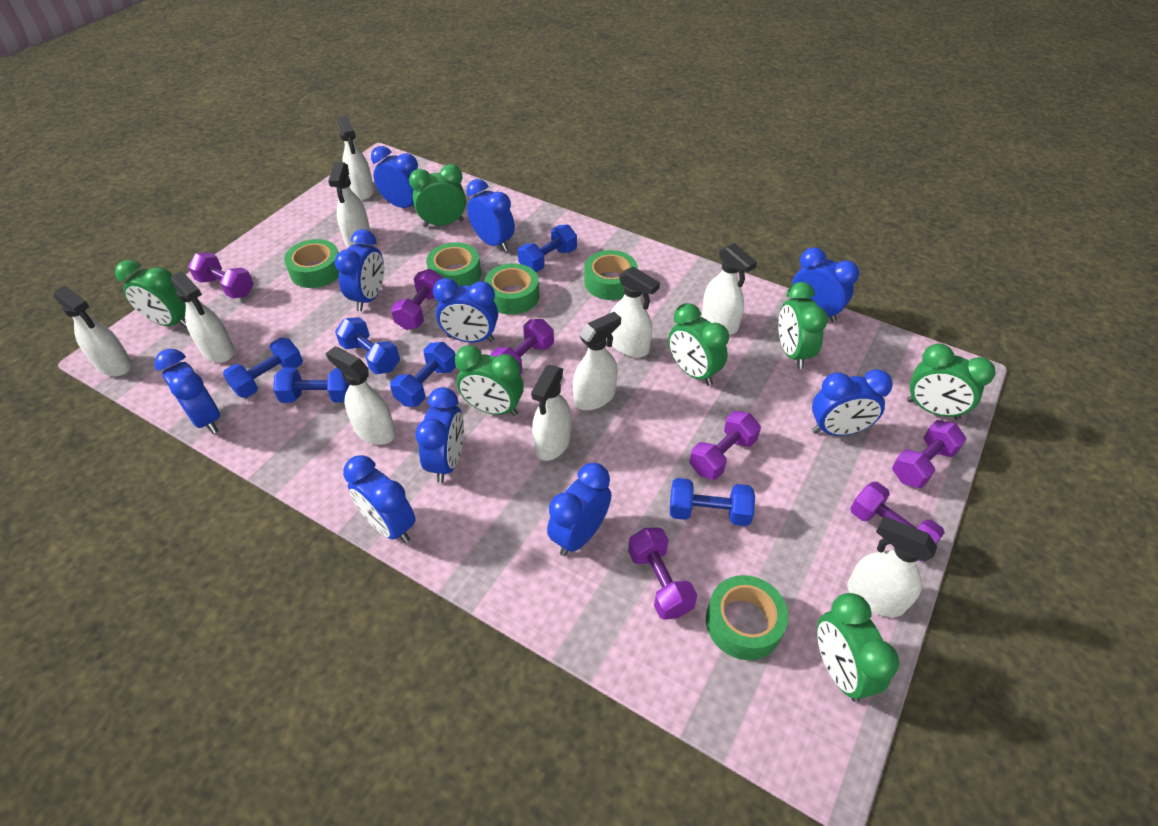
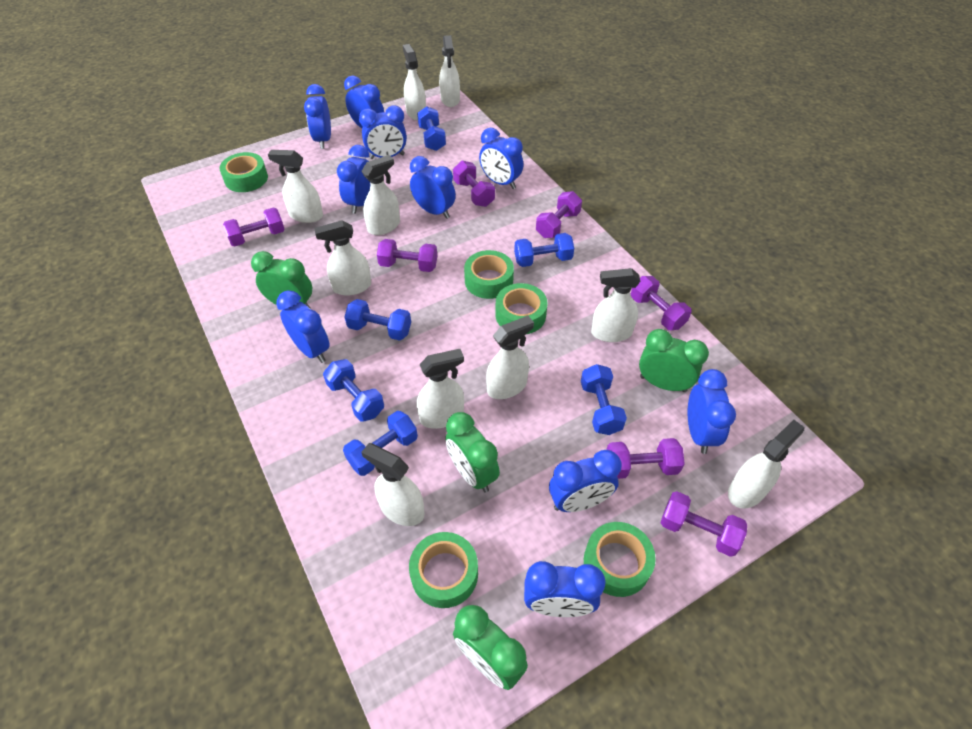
green clock: [115,260,187,328] [409,164,466,227] [455,345,524,416] [668,303,729,386] [778,282,828,369] [817,593,899,702] [907,344,995,420] = 7 -> [251,251,312,309] [445,412,500,492] [453,605,528,690] [639,329,709,392] = 4

